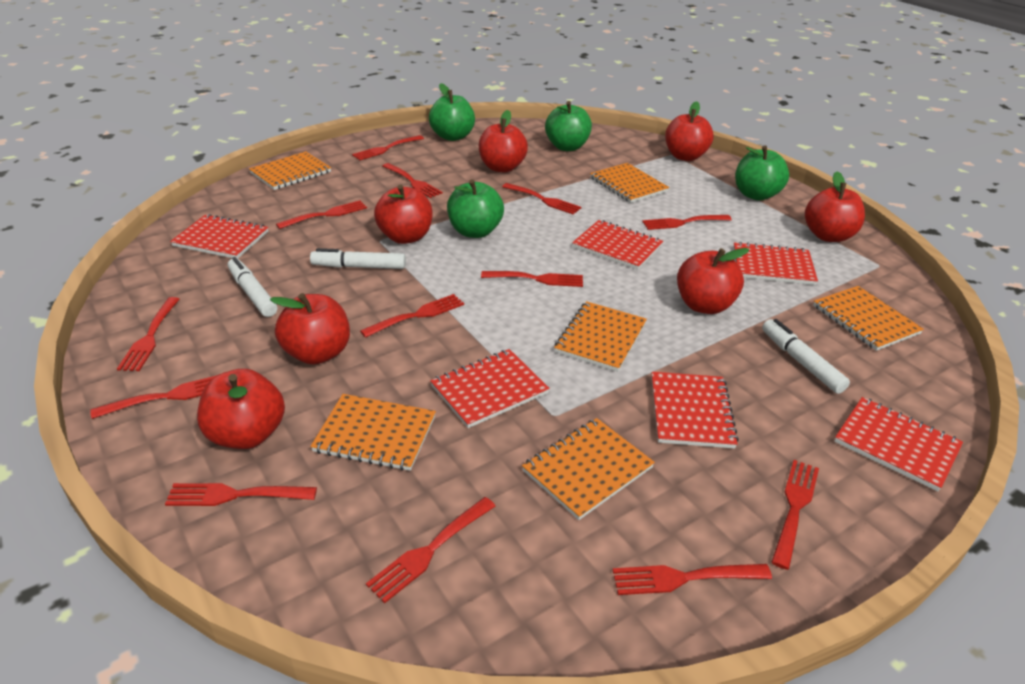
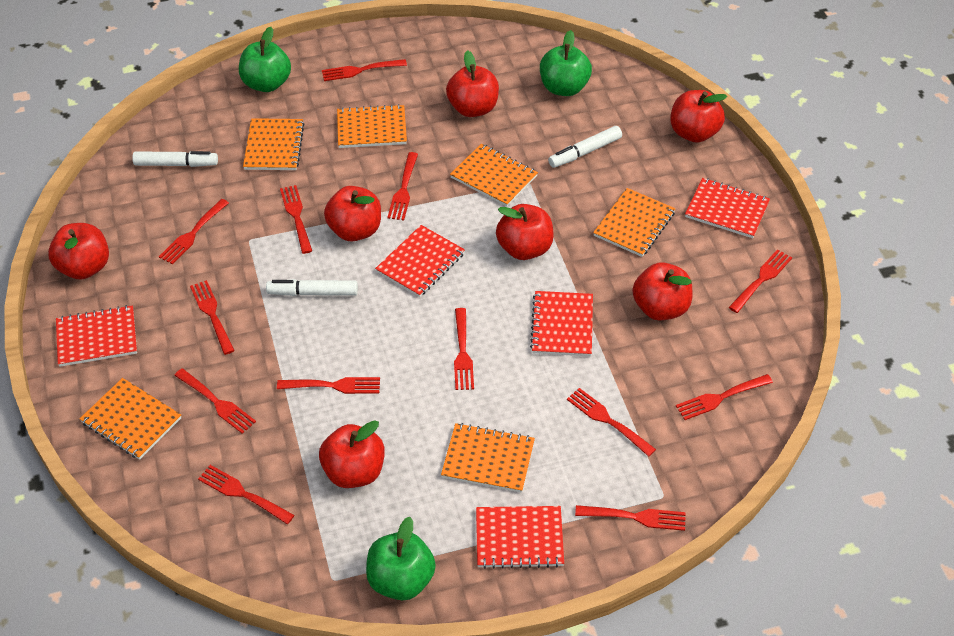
green apple: [429,83,475,141] [447,179,504,238] [545,101,592,151] [735,145,789,200] = 4 -> [239,27,291,92] [366,517,436,600] [540,30,592,96] = 3
red notebook: [170,214,269,259] [430,349,550,428] [572,220,663,270] [651,372,739,449] [733,242,818,285] [834,397,963,491] = 6 -> [56,305,137,367] [375,225,465,297] [476,506,564,569] [530,291,593,356] [685,178,770,238] = 5

